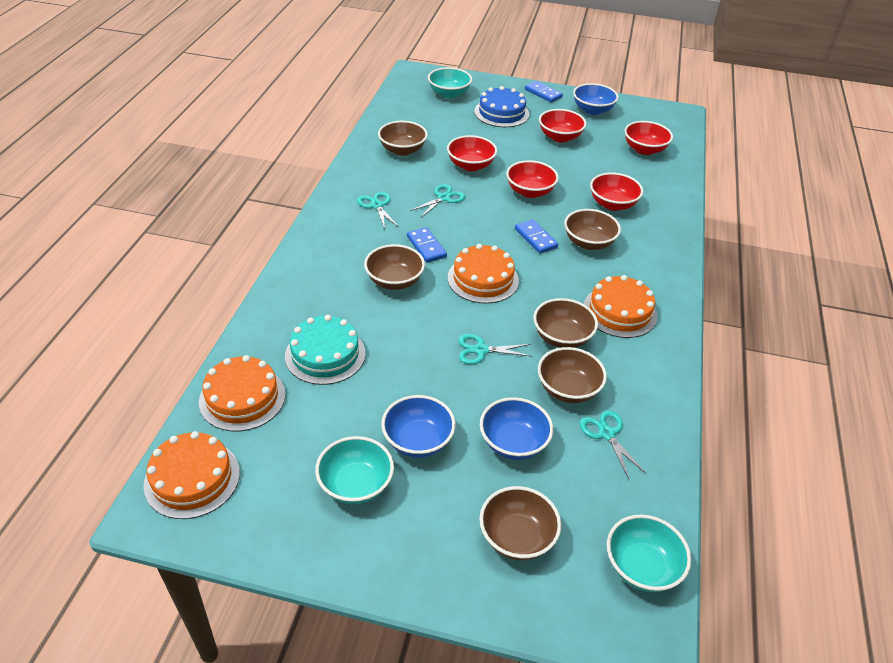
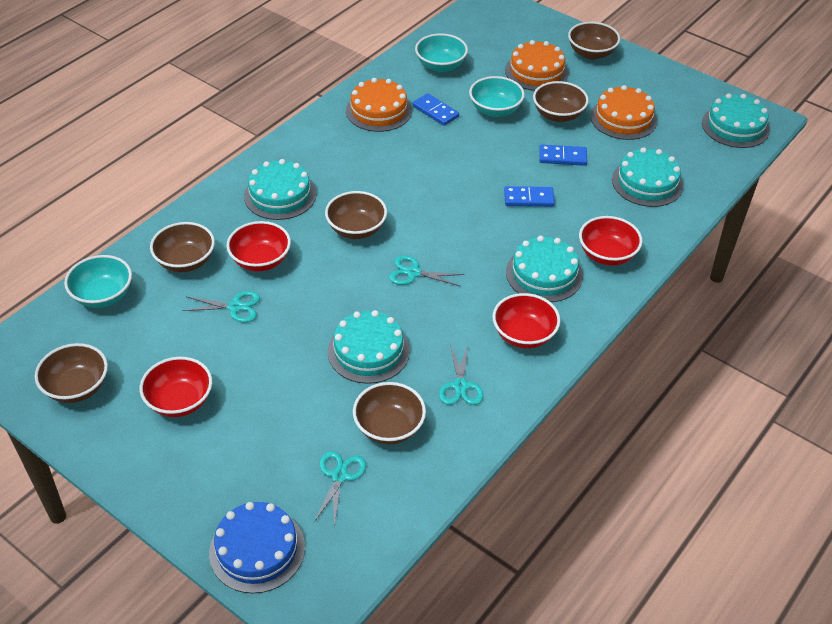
blue bowl: [381,395,456,458] [480,397,553,460] [573,83,619,115] = 3 -> none = 0
orange cake: [144,431,240,519] [199,355,286,431] [448,244,519,304] [584,275,657,338] = 4 -> [346,78,412,132] [505,40,569,91] [590,85,657,140] = 3
red bowl: [447,135,497,171] [506,160,559,198] [539,109,587,142] [590,172,643,211] [624,121,673,155] = 5 -> [140,357,212,417] [227,221,291,271] [493,293,560,349] [579,216,643,266] = 4
turquoise cake: [285,315,365,385] = 1 -> [244,159,316,220] [328,310,410,384] [506,236,583,302] [612,147,683,207] [702,93,770,148] = 5

